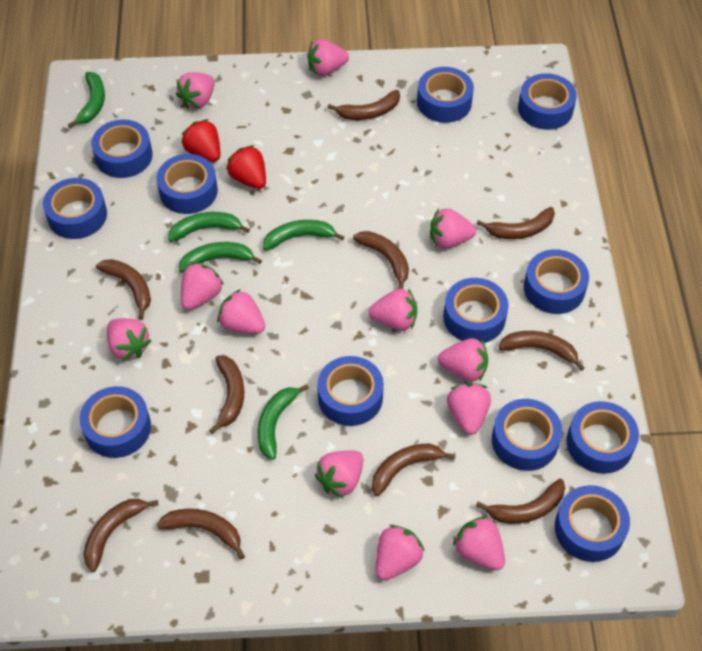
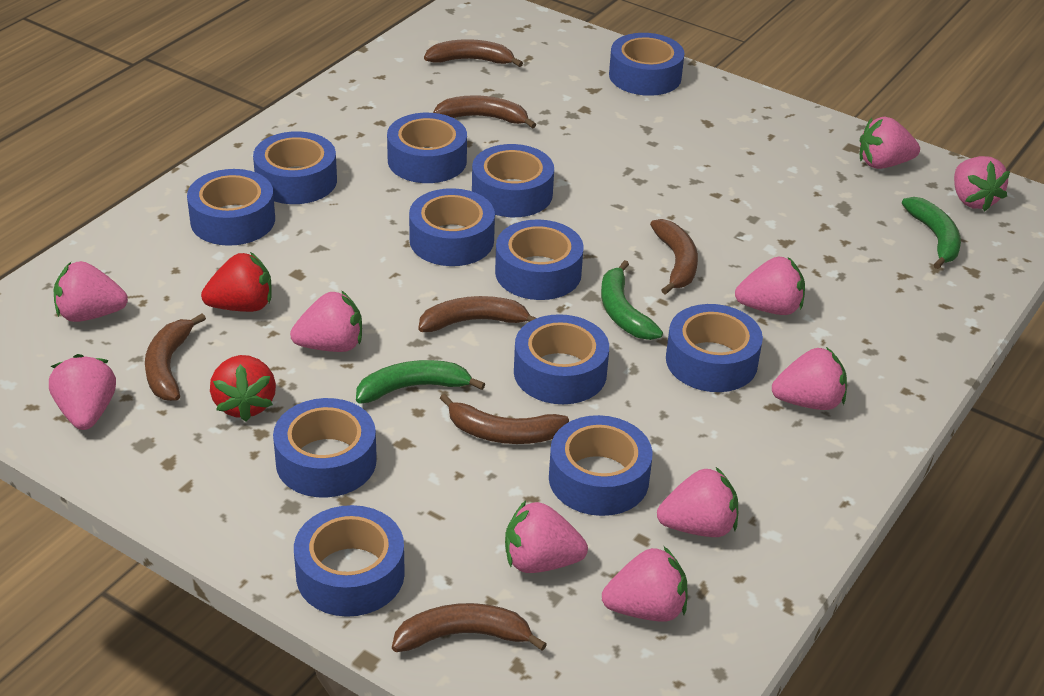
brown banana: [83,499,158,572] [96,259,151,320] [157,509,245,559] [209,356,244,434] [327,90,400,120] [353,231,409,289] [372,443,455,496] [476,479,565,524] [477,207,555,239] [498,331,584,371] = 10 -> [145,314,206,401] [392,603,547,652] [418,296,536,332] [424,39,523,67] [433,95,536,129] [440,394,569,444] [650,219,698,295] = 7
green banana: [68,72,105,128] [168,212,250,242] [179,242,262,273] [257,384,309,460] [263,220,344,250] = 5 -> [356,360,485,404] [601,260,663,340] [902,197,961,269] = 3
pink strawberry: [107,318,151,361] [176,72,215,109] [181,262,224,310] [217,289,265,334] [307,39,349,76] [314,451,364,498] [368,288,417,331] [376,525,424,580] [430,209,476,249] [438,338,488,382] [447,383,491,435] [453,516,505,570] = 12 -> [49,354,116,430] [54,261,128,322] [290,290,362,352] [505,500,588,573] [602,546,688,622] [657,467,738,537] [735,256,805,315] [772,347,847,410] [860,117,920,169] [954,156,1010,211] = 10

